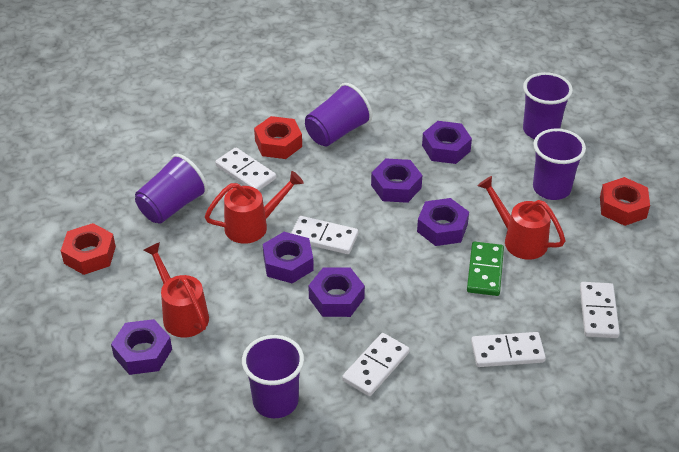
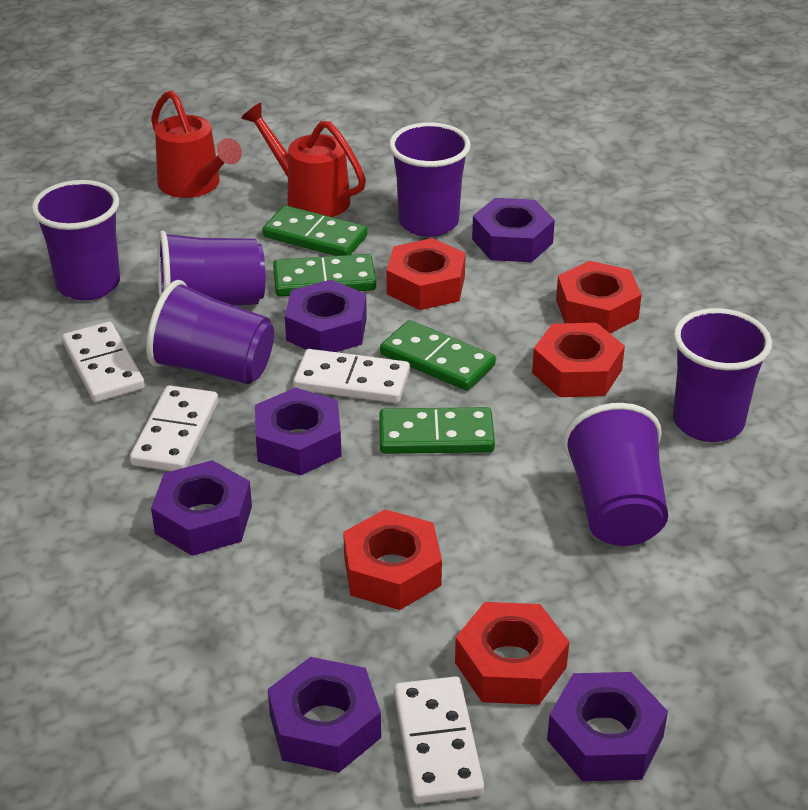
green domino: [467,242,504,296] = 1 -> [262,205,368,256] [273,254,376,297] [379,407,495,454] [380,320,496,391] = 4
purple cup: [135,154,208,224] [242,335,304,418] [305,83,373,146] [523,72,573,139] [533,128,586,200] = 5 -> [31,180,120,300] [146,280,274,384] [157,230,265,306] [389,122,471,237] [563,403,668,546] [673,308,772,442] = 6
red nut: [61,223,116,275] [254,116,302,159] [600,177,650,226] = 3 -> [343,509,442,610] [387,238,466,310] [455,602,569,705] [532,323,625,397] [556,261,642,334] = 5
red watering can: [144,242,209,338] [204,171,304,244] [477,176,565,260] = 3 -> [151,90,242,198] [241,103,366,217] = 2
white domino: [215,148,276,190] [291,216,358,254] [342,333,410,396] [471,332,546,367] [580,282,620,338] = 5 -> [62,322,145,402] [130,385,218,471] [293,349,410,403] [394,676,484,804] = 4

